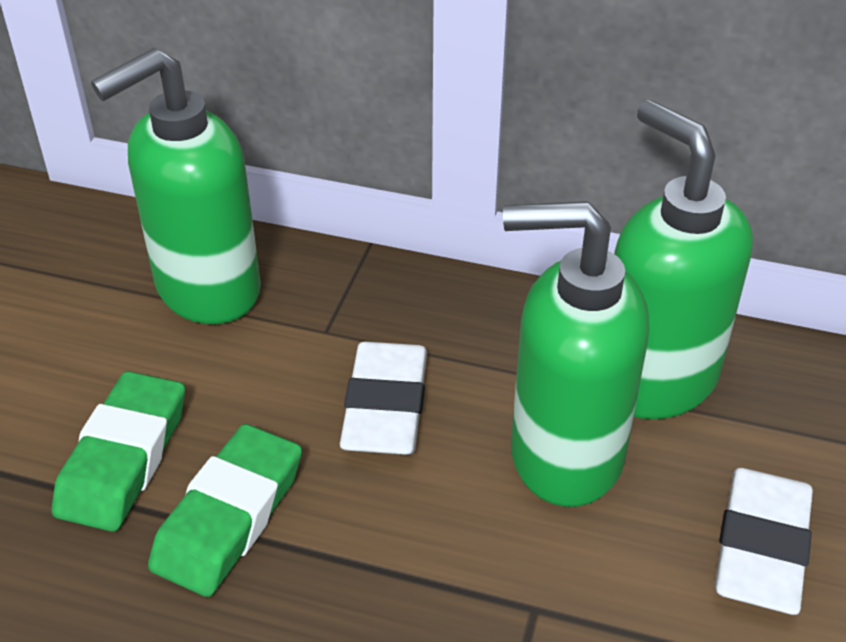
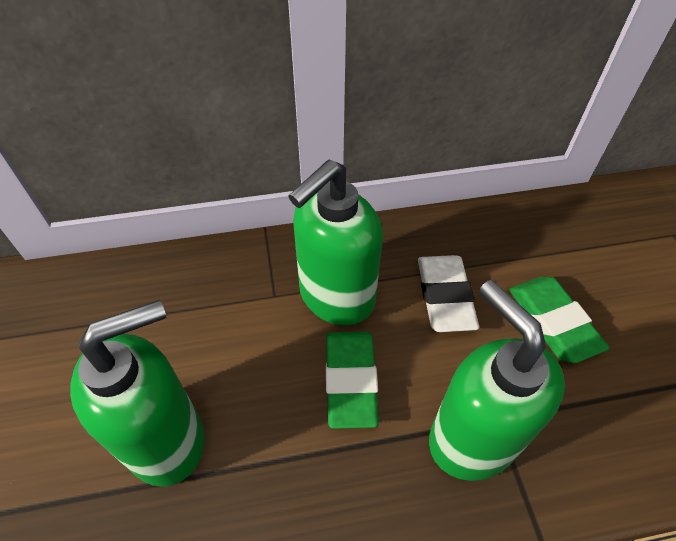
white eraser: [340,342,427,455] [714,468,813,615] = 2 -> [418,255,479,332] = 1

